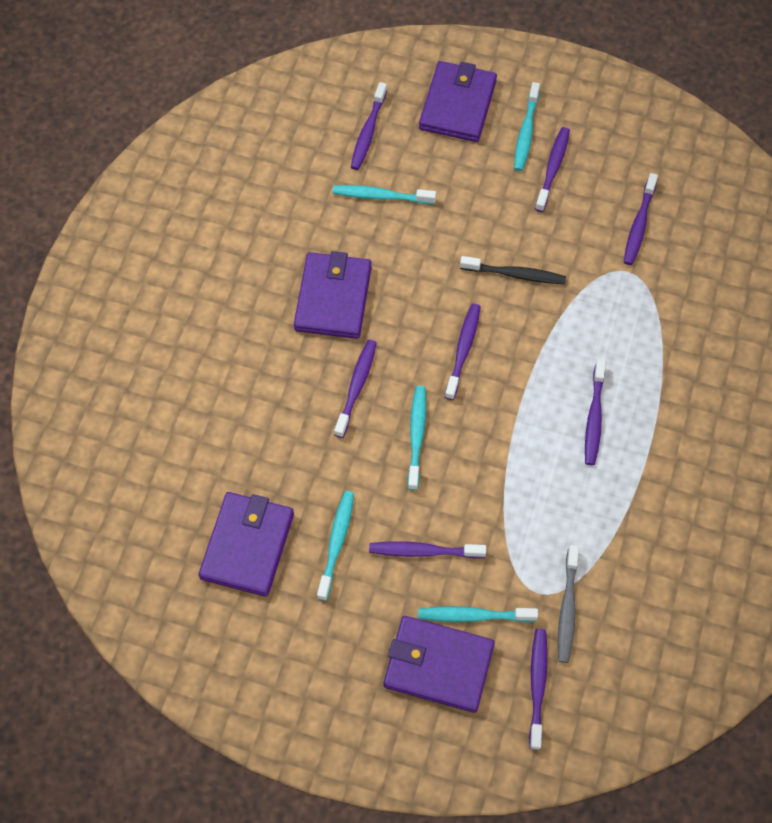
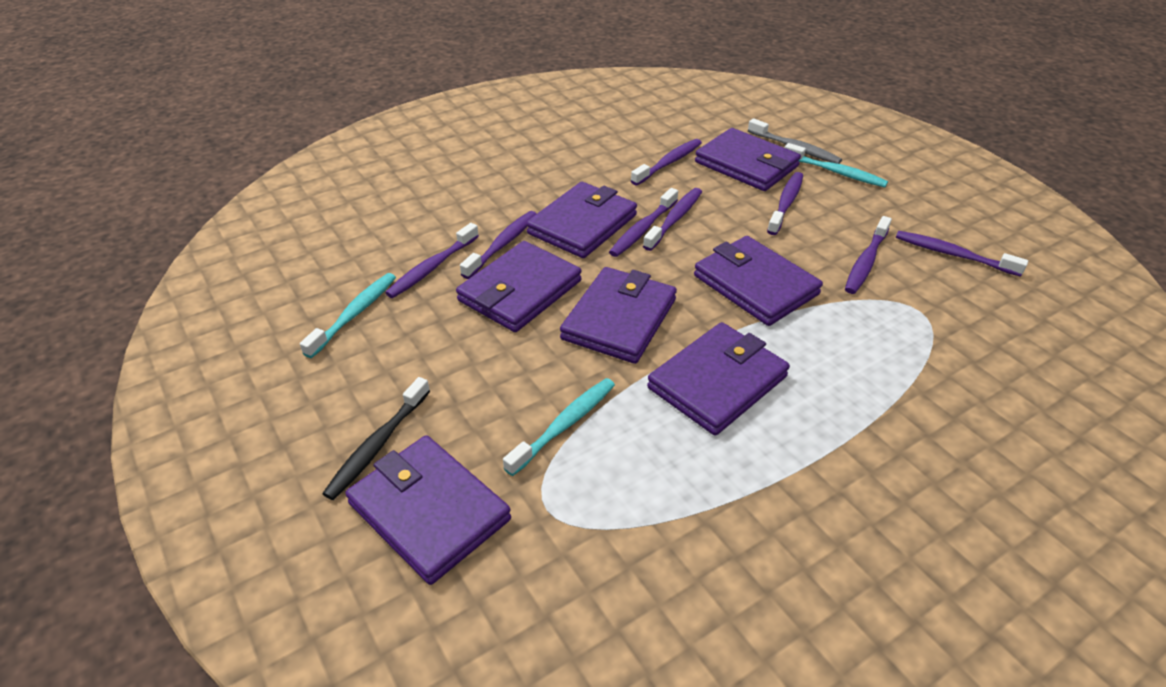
purple wallet: [199,492,294,597] [294,251,372,339] [384,616,495,713] [419,61,497,142] = 4 -> [345,435,511,585] [456,241,582,332] [526,182,637,258] [560,267,677,364] [647,322,790,435] [694,236,823,326] [695,128,801,191] = 7
turquoise toothbrush: [317,491,354,601] [332,185,436,204] [408,386,426,490] [418,606,538,622] [514,82,540,171] = 5 -> [300,273,396,358] [503,378,615,476] [785,143,888,187] = 3

